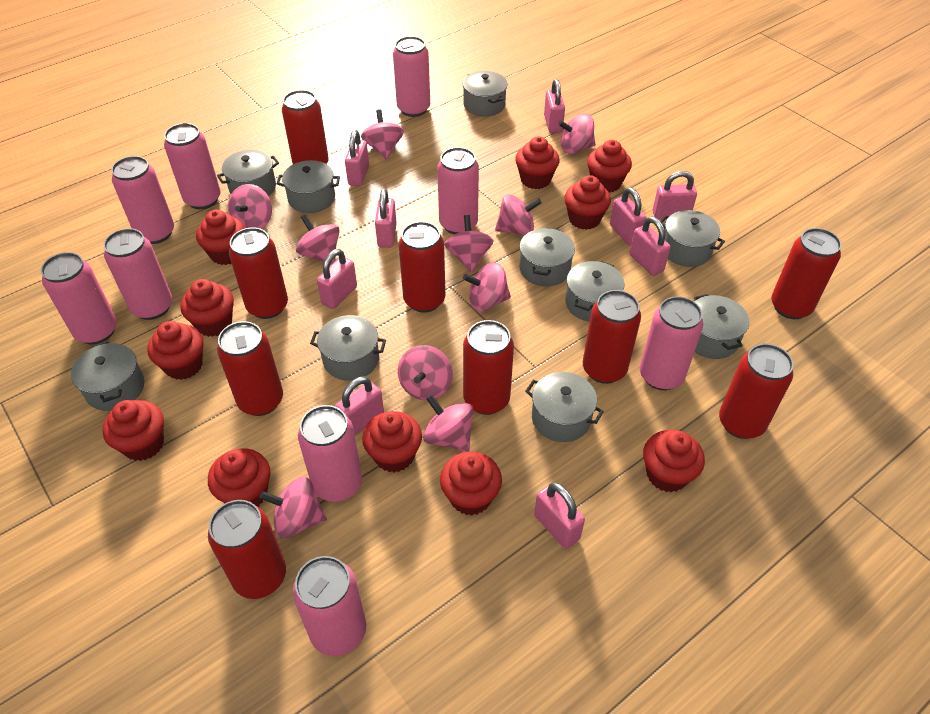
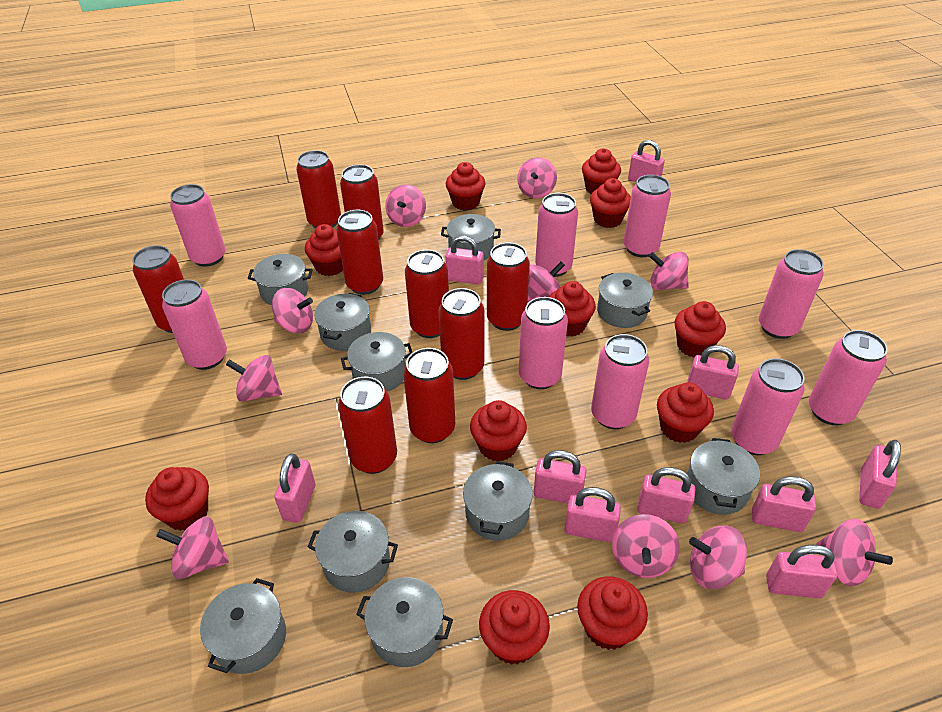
pink padlock: [317,249,357,309] [335,376,384,435] [345,130,369,186] [375,189,397,248] [534,483,585,549] [544,79,565,133] [610,187,646,246] [630,216,671,276] [653,171,697,219] = 9 -> [274,453,316,523] [445,235,484,284] [534,450,587,504] [564,487,621,542] [628,140,665,182] [637,467,695,523] [687,345,739,400] [752,476,816,532] [766,545,837,599] [859,440,901,509] = 10

